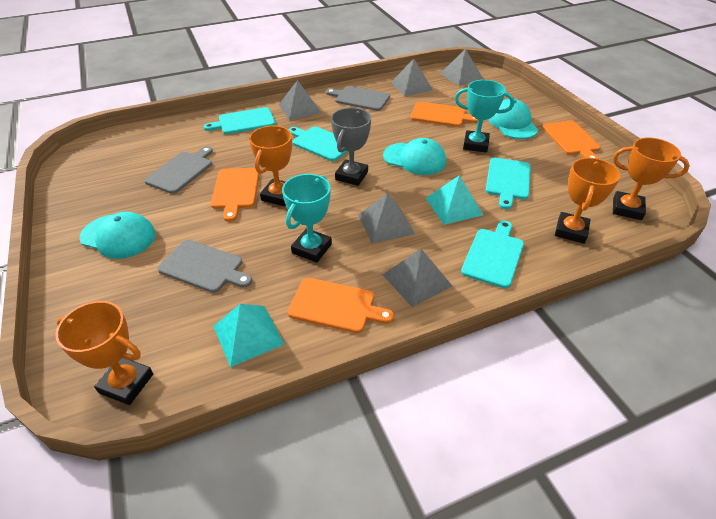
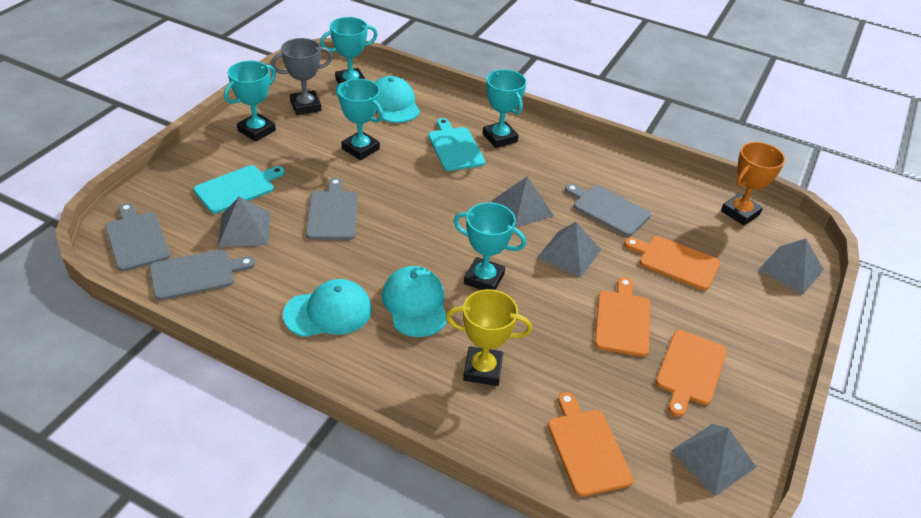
grey cutting board: [144,146,213,194] [158,240,252,293] [326,86,390,111] = 3 -> [105,203,170,271] [150,249,255,300] [306,178,358,240] [565,184,651,237] = 4
orange trophy: [56,301,153,405] [249,126,292,206] [555,158,621,244] [613,137,690,220] = 4 -> [721,142,785,226] = 1
turquoise cutting board: [204,107,276,134] [288,126,348,161] [461,221,524,289] [486,158,531,209] = 4 -> [194,165,285,214] [428,118,485,171] = 2
turquoise pyramid: [213,304,285,368] [426,175,483,225] = 2 -> none = 0
turquoise trophy: [282,174,332,263] [455,80,515,152] = 2 -> [224,61,276,142] [320,17,378,84] [336,79,384,160] [453,202,526,290] [483,69,527,148] = 5
yellow trophy: none = 0 -> [446,289,532,386] = 1

